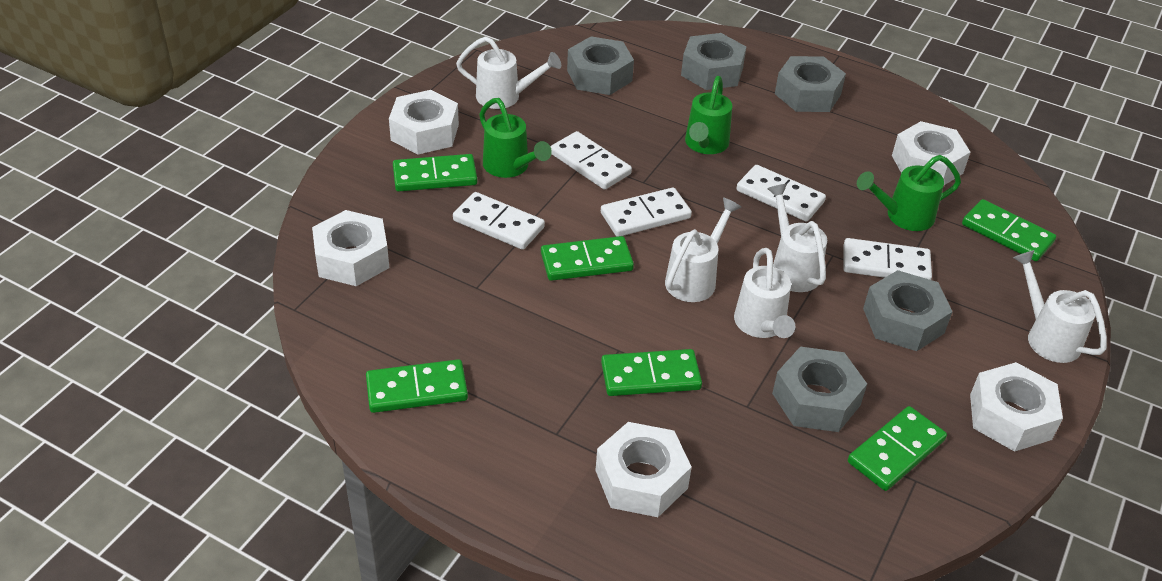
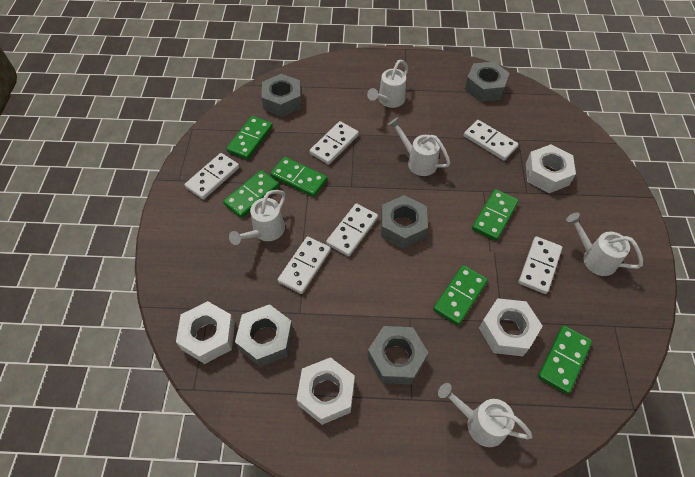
green watering can: [479,98,552,178] [685,76,732,154] [857,155,961,231] = 3 -> none = 0
white domino: [453,192,545,250] [550,131,632,190] [601,187,692,237] [736,165,826,222] [843,238,932,280] = 5 -> [185,153,239,200] [278,237,331,294] [309,121,359,165] [326,203,378,257] [464,120,519,161] [519,237,562,294] = 6
white nut: [312,210,389,286] [389,90,459,155] [595,422,692,517] [892,121,970,185] [970,362,1063,452] = 5 -> [176,301,235,364] [296,357,355,425] [479,298,543,356] [526,144,576,193] = 4

